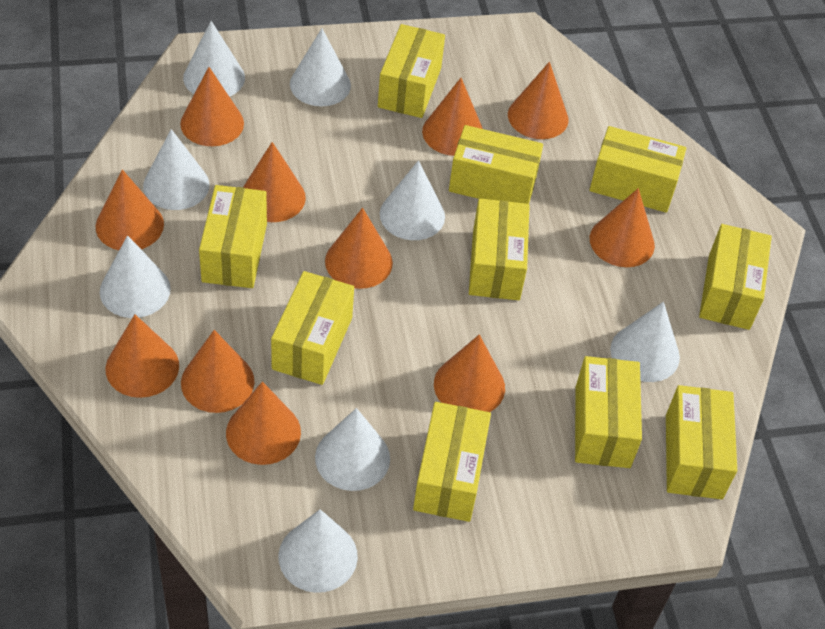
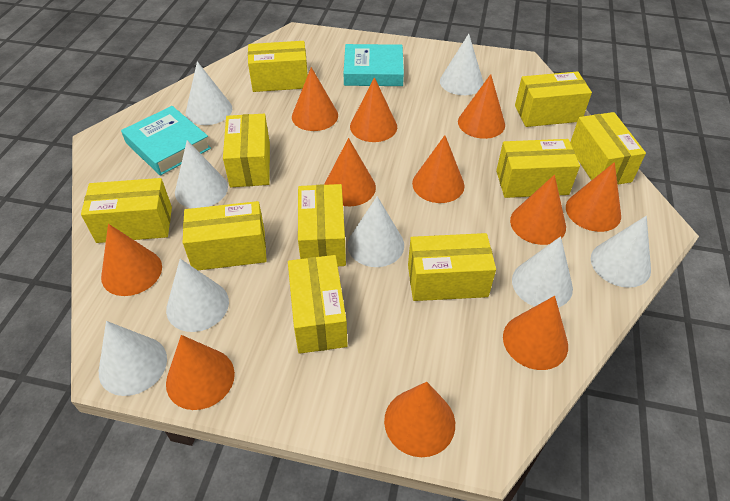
turquoise book: none = 0 -> [121,106,211,176] [344,44,404,86] = 2

